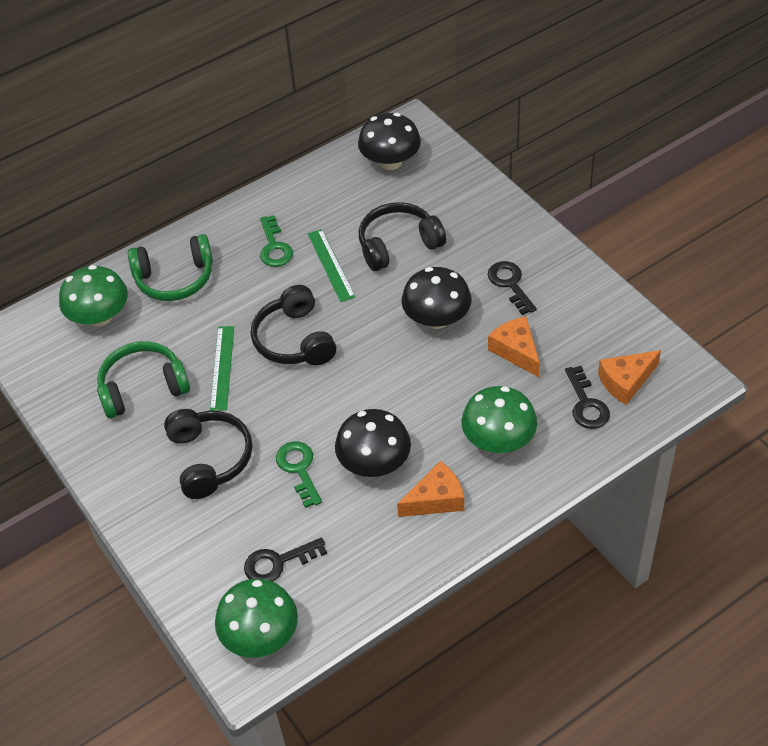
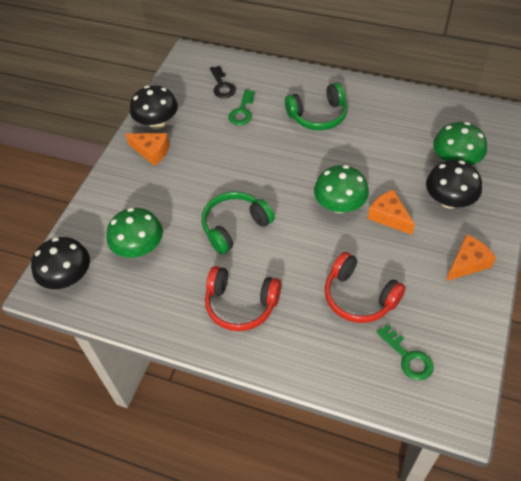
black headphones: [164,409,252,499] [251,285,336,365] [359,202,446,271] = 3 -> none = 0
black key: [244,538,327,582] [488,261,537,315] [565,366,610,429] = 3 -> [210,66,236,98] = 1
green ruler: [210,326,234,411] [308,229,355,302] = 2 -> none = 0
red headphones: none = 0 -> [205,266,281,331] [325,252,406,323] = 2

